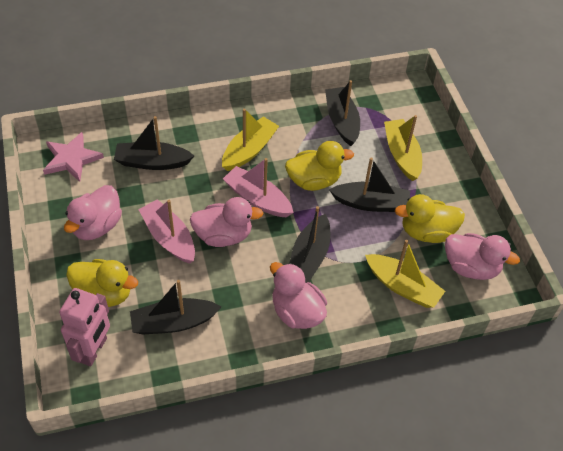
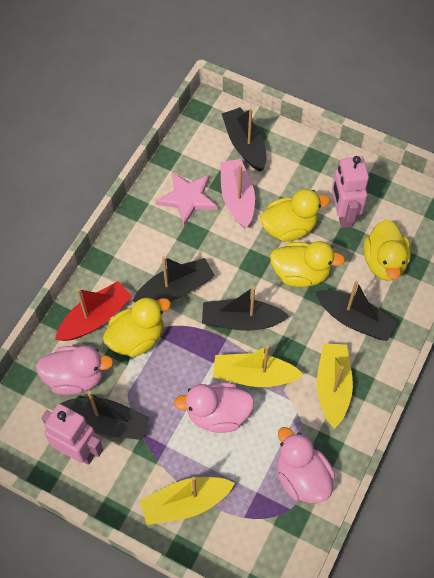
pink boat: [138,199,195,264] [223,158,294,217] = 2 -> [220,159,255,229] = 1
pink duck: [64,185,122,240] [190,197,263,247] [270,262,327,329] [445,233,520,280] = 4 -> [36,345,114,395] [174,382,254,433] [277,427,335,503] = 3
pink robot: [59,288,110,366] = 1 -> [41,404,103,465] [332,156,369,228] = 2
red boat: none = 0 -> [55,281,132,341] = 1
yellow duck: [66,259,138,307] [285,141,354,191] [395,194,465,243] = 3 -> [103,297,171,357] [260,189,330,242] [270,241,345,287] [364,219,411,281] = 4

